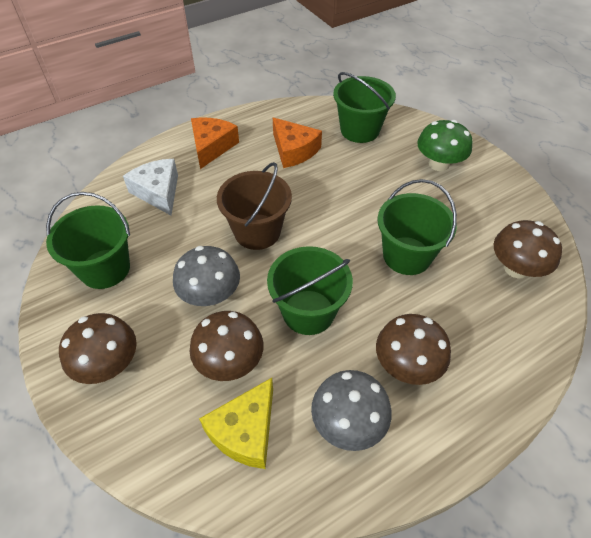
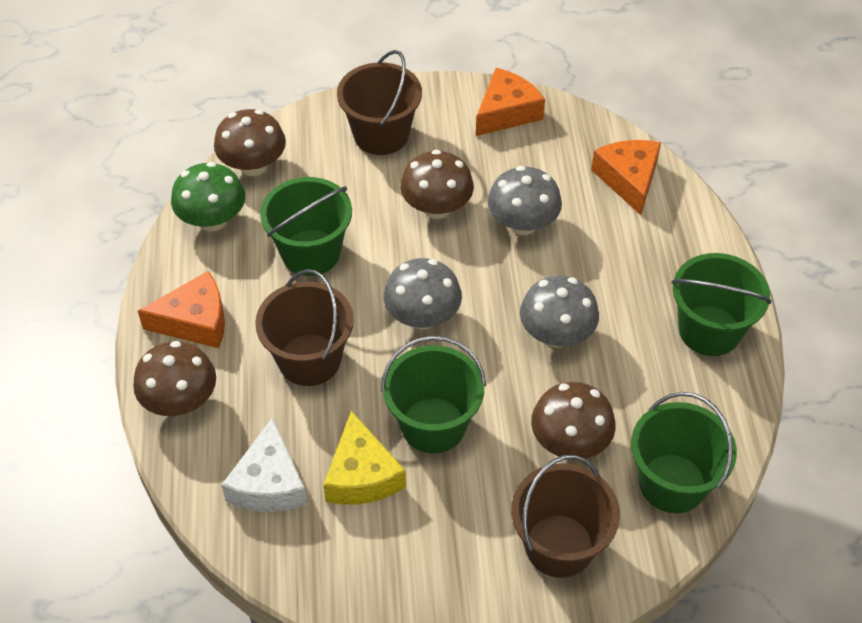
brown bucket: [217,162,292,250] = 1 -> [255,269,354,386] [337,50,422,155] [511,455,620,578] = 3
grey mushroom: [173,246,240,306] [311,370,392,451] = 2 -> [383,258,462,330] [488,166,562,235] [520,276,599,347] = 3
orange cheese: [191,117,239,169] [273,117,322,168] = 2 -> [138,271,225,348] [476,68,545,136] [591,140,661,215] = 3

